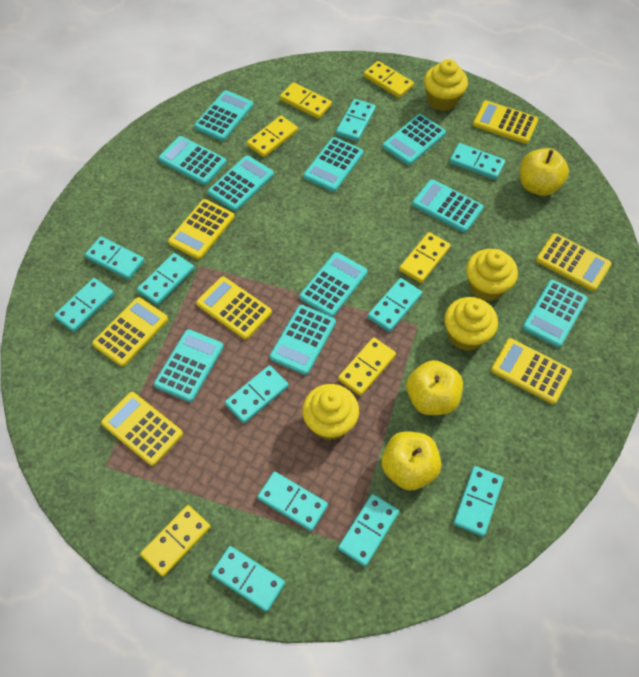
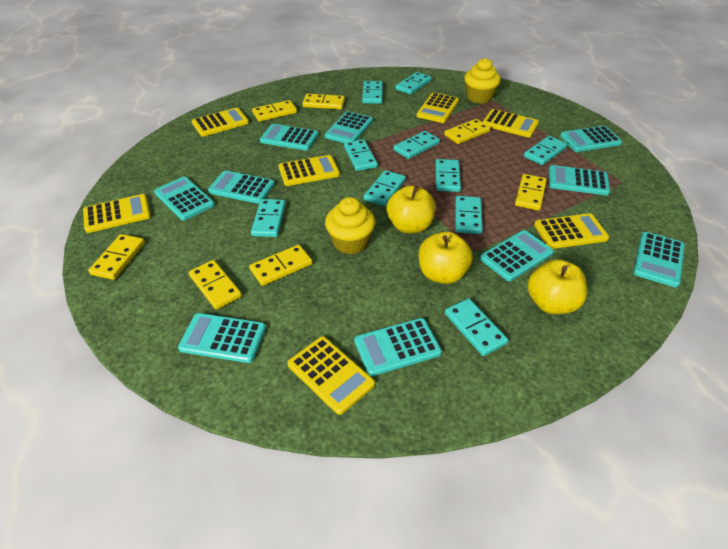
turquoise domino: [54,278,114,332] [85,236,145,280] [137,253,194,305] [211,546,285,612] [225,365,289,423] [257,471,328,531] [336,99,376,141] [338,494,399,566] [368,278,422,332] [449,143,505,180] [453,466,504,537] = 11 -> [251,199,286,237] [344,139,378,171] [362,81,383,104] [364,170,406,206] [394,131,440,159] [395,72,431,95] [435,159,461,192] [445,298,508,356] [455,196,483,234] [524,136,567,165] = 10
yellow cupcake: [302,384,359,440] [424,59,468,111] [444,297,498,351] [466,249,518,301] = 4 -> [325,197,375,254] [464,58,501,104] = 2
yellow domino: [140,505,211,577] [247,116,298,157] [280,82,332,119] [338,337,396,396] [364,61,414,98] [399,232,451,283] = 6 -> [88,234,145,280] [189,260,242,309] [249,245,312,286] [252,100,297,122] [302,94,345,109] [444,119,490,144] [515,174,547,211] = 7

